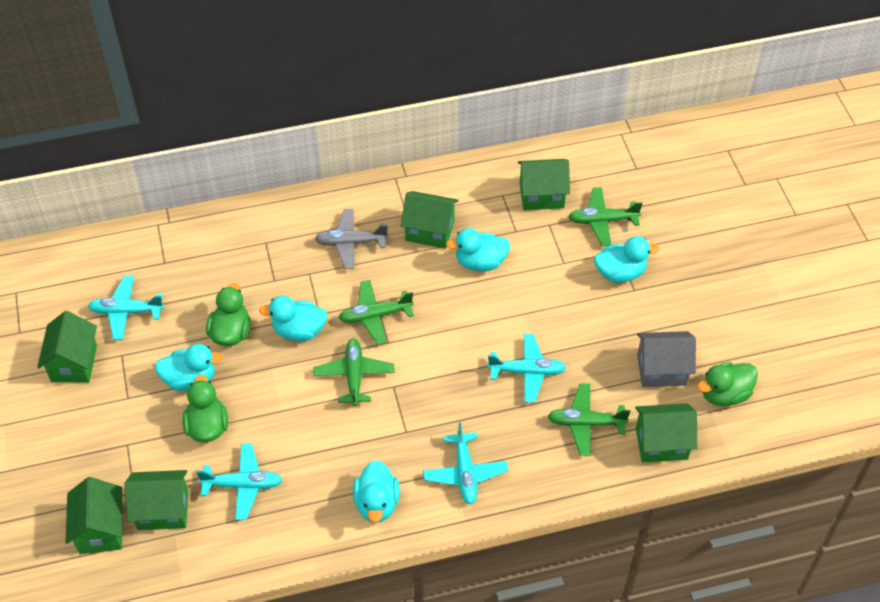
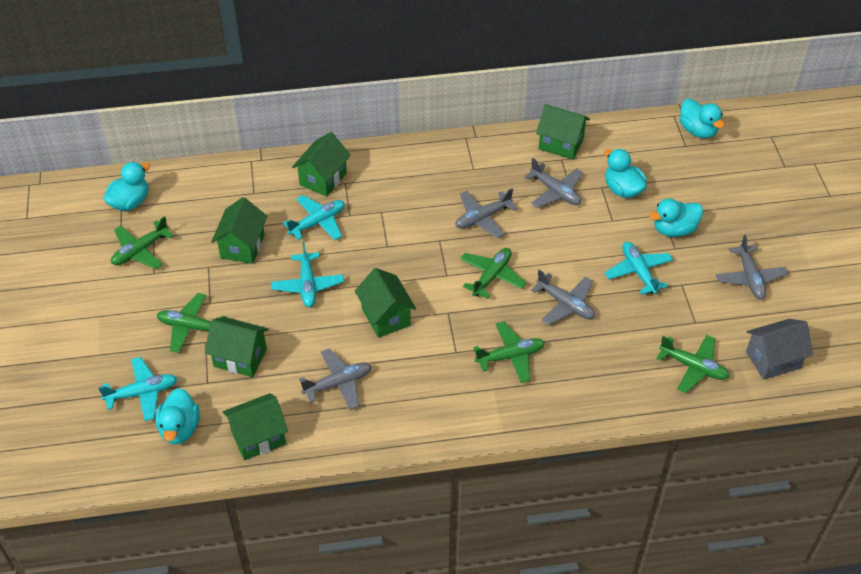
green duck: [183,375,228,442] [206,283,250,346] [698,362,758,406] = 3 -> none = 0
green plane: [314,339,395,406] [339,280,414,345] [547,383,630,456] [568,187,643,246] = 4 -> [111,216,174,269] [157,293,227,353] [460,248,527,299] [473,321,545,383] [657,335,729,393] = 5
grey plane: [315,209,388,269] = 1 -> [299,348,372,410] [455,188,517,238] [524,158,583,208] [531,270,595,325] [716,235,788,299] = 5

